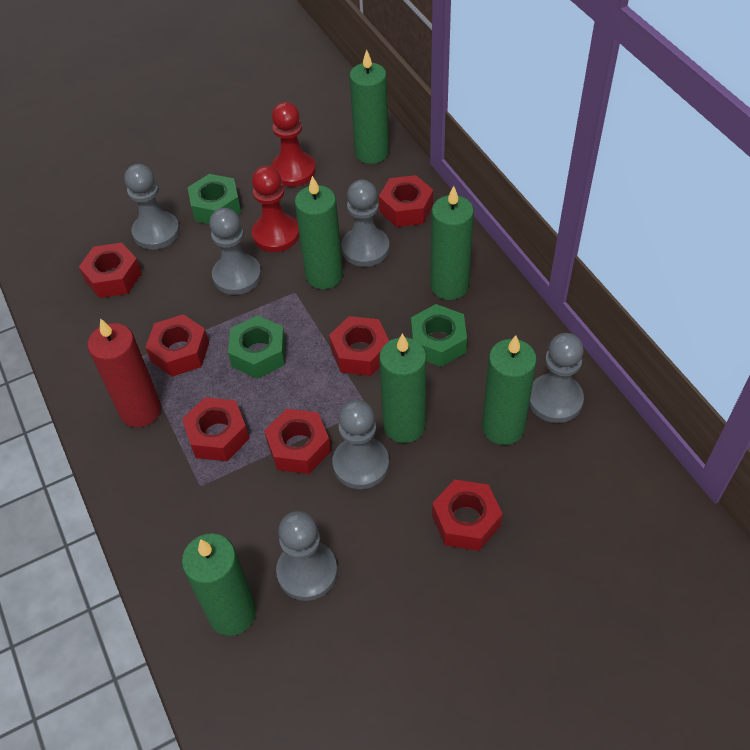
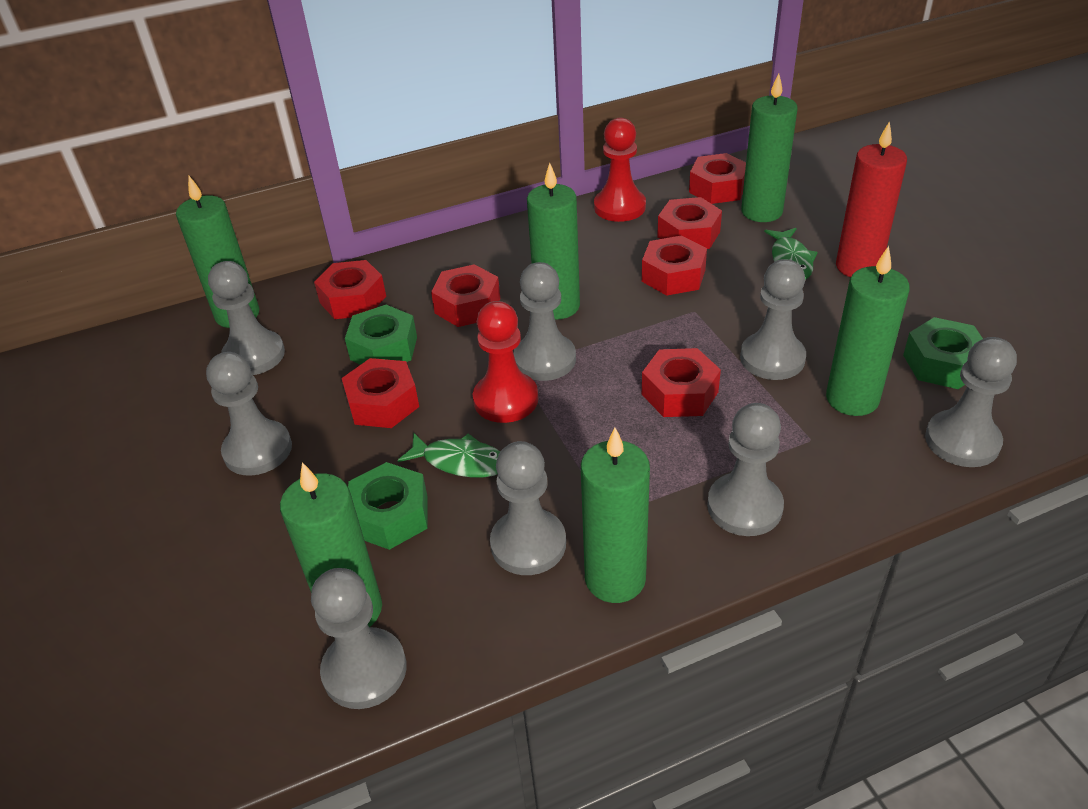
green fish: none = 0 -> [397,433,500,477] [764,228,818,280] = 2
grey pawn: [125,164,180,250] [209,208,262,295] [276,511,338,601] [332,400,389,489] [341,180,389,267] [529,333,584,423] = 6 -> [206,352,292,476] [208,261,285,375] [311,568,407,709] [490,441,566,575] [513,262,576,381] [707,403,784,536] [740,259,806,380] [925,337,1017,467] = 8

